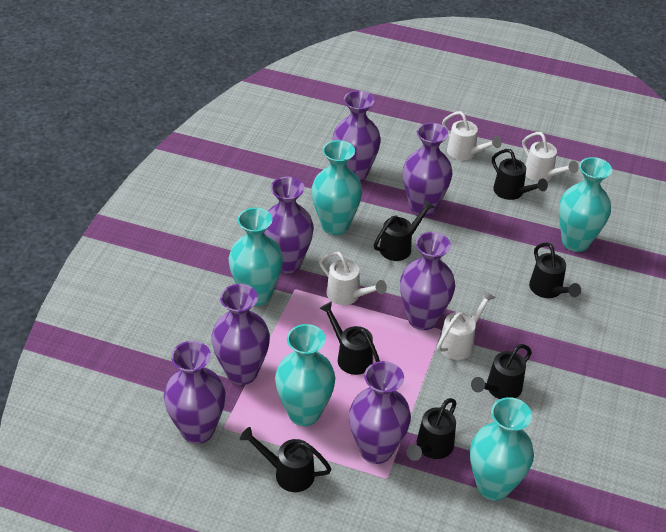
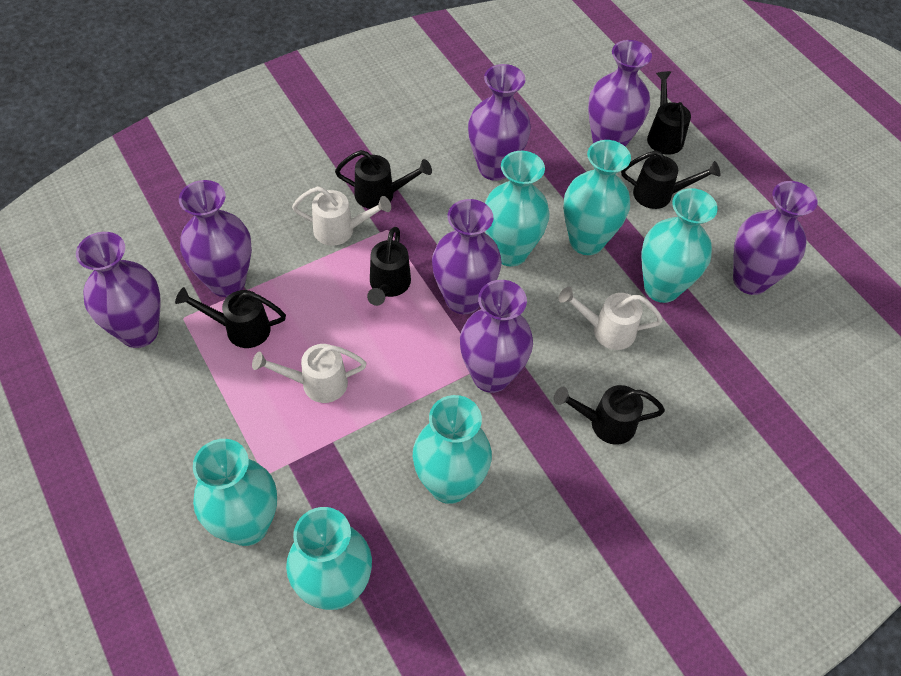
black watering can: [240,427,331,492] [319,302,380,375] [374,200,435,261] [406,398,457,461] [471,344,532,399] [492,149,548,200] [529,242,581,298] = 7 -> [175,287,286,348] [335,150,432,209] [367,227,411,306] [554,385,665,445] [621,150,721,209] [647,71,691,155] = 6
turquoise vase: [229,208,283,306] [275,324,335,426] [312,140,362,235] [470,397,534,501] [559,157,612,252] = 5 -> [193,439,277,546] [286,507,372,610] [413,395,492,504] [485,151,550,267] [563,140,631,255] [641,188,718,303] = 6
white watering can: [319,251,387,305] [437,290,496,360] [442,111,502,160] [522,132,579,182] = 4 -> [252,344,367,403] [292,186,391,246] [559,287,663,350] = 3

